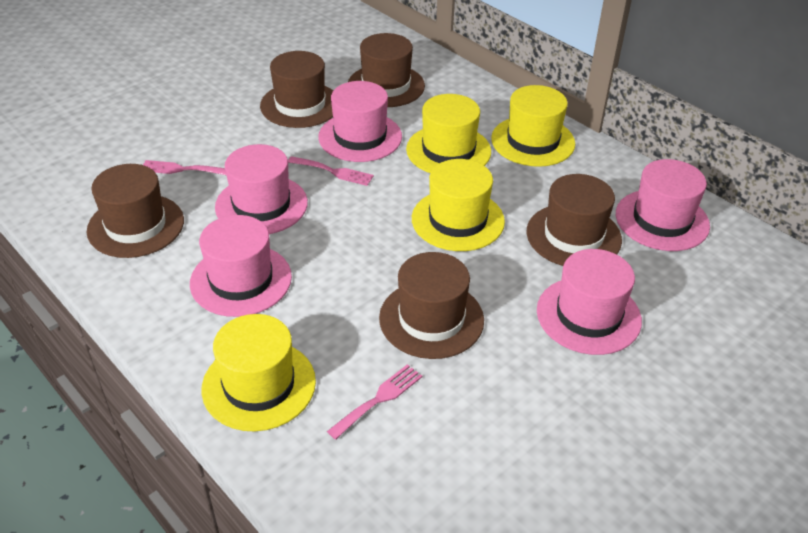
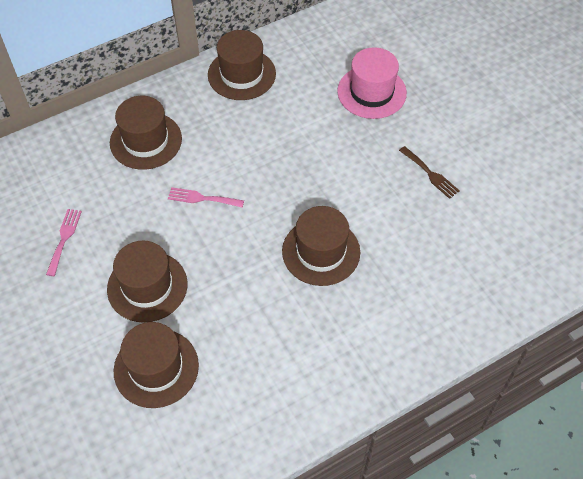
brown fork: none = 0 -> [399,146,460,199] = 1
pink fork: [143,160,226,175] [288,156,374,186] [327,364,422,440] = 3 -> [46,209,82,276] [168,187,244,208] = 2
pink hat: [190,215,292,317] [215,144,308,234] [318,81,402,162] [537,249,642,355] [616,159,710,251] = 5 -> [337,47,407,119] = 1
yellow hat: [201,314,316,431] [406,94,491,173] [412,159,505,251] [491,85,575,167] = 4 -> none = 0

